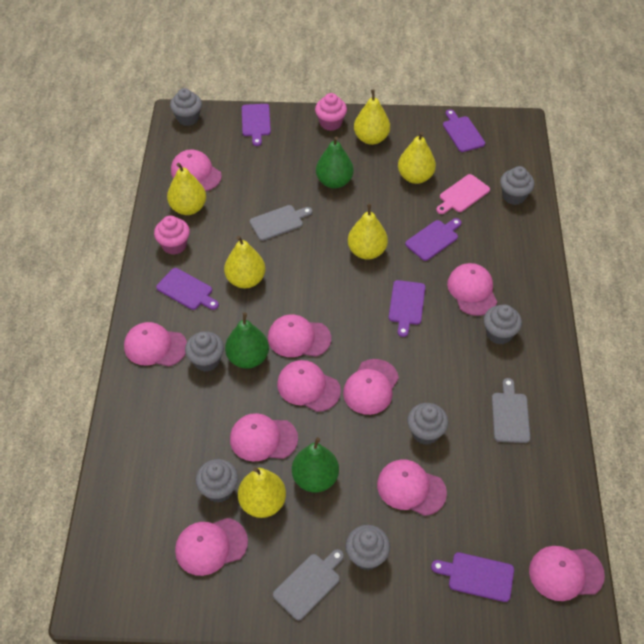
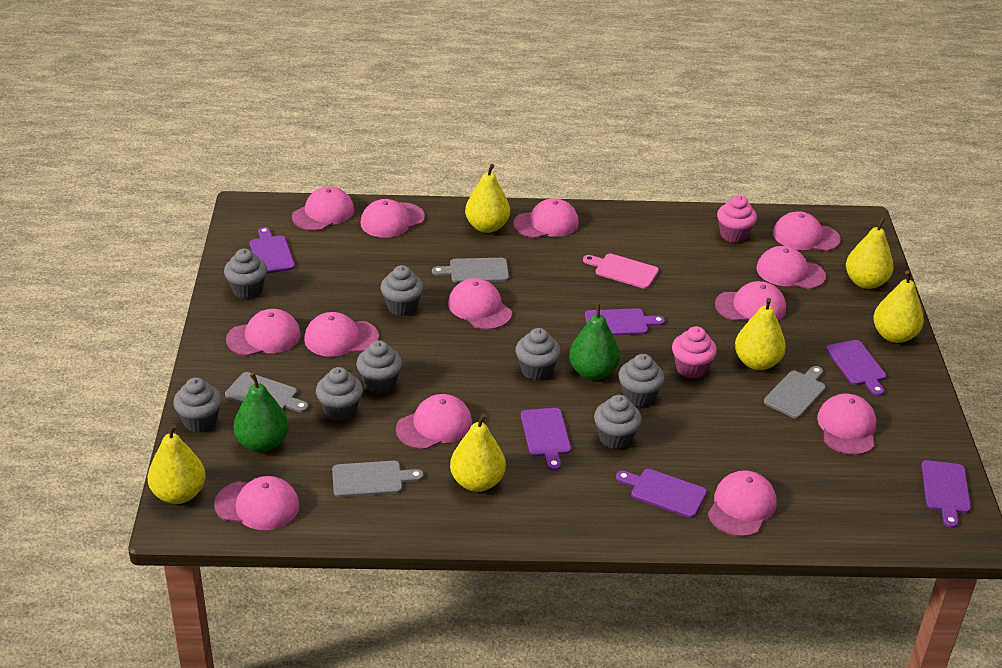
green pear: [225,313,269,369] [292,437,339,493] [316,136,354,189] = 3 -> [233,373,289,452] [569,303,620,380] = 2
grey cupcake: [170,88,202,126] [185,332,224,372] [196,459,238,503] [346,525,390,570] [407,403,448,445] [484,305,522,344] [500,166,535,205] = 7 -> [173,377,222,432] [224,249,267,299] [316,367,363,421] [356,340,402,394] [380,265,424,316] [515,328,561,381] [594,395,642,450] [618,354,665,407] = 8
grey cutting board: [249,205,312,241] [273,549,344,620] [492,378,530,443] = 3 -> [225,372,309,413] [332,461,424,497] [432,258,509,283] [764,366,826,419] = 4
pink cap: [124,322,187,366] [171,149,222,191] [175,518,248,576] [230,413,298,461] [268,314,331,357] [277,360,341,412] [343,359,399,415] [377,459,447,516] [447,263,497,316] [529,546,605,601] = 10 -> [214,476,299,530] [226,309,301,356] [292,186,354,231] [304,312,379,357] [360,199,425,238] [396,394,472,449] [448,278,512,330] [513,198,579,238] [708,470,777,537] [715,281,786,321] [756,246,826,289] [773,211,841,251] [817,394,877,455] = 13

